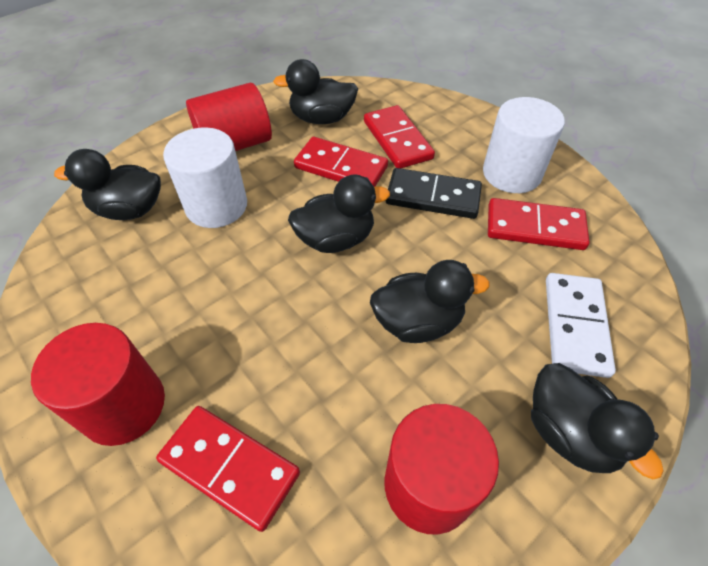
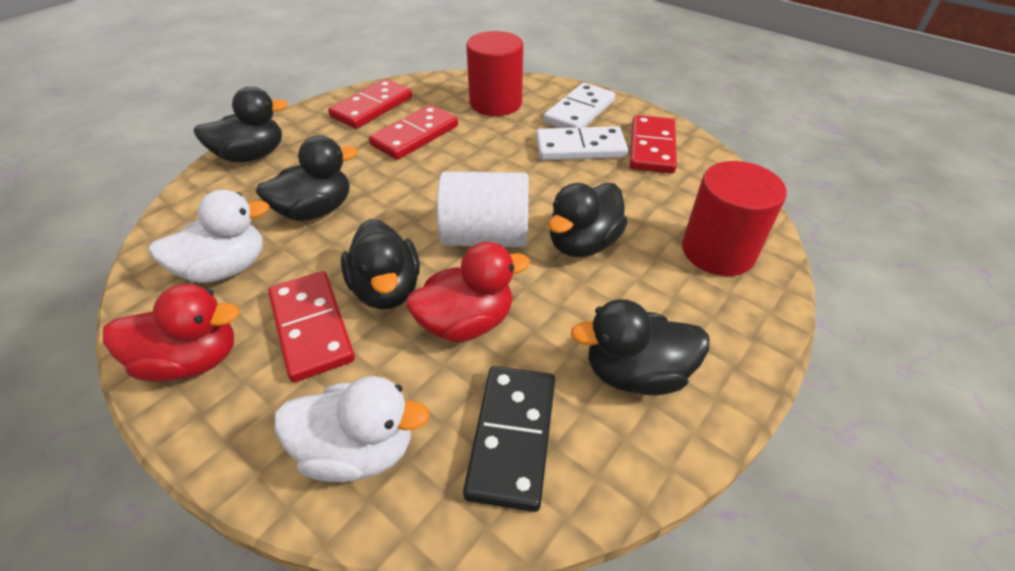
red cylinder: [31,323,165,446] [186,83,272,151] [385,404,499,534] = 3 -> [466,31,523,116] [682,161,787,276] = 2
red duck: none = 0 -> [103,284,240,382] [406,242,530,342] = 2
white cylinder: [163,127,247,228] [483,97,565,193] = 2 -> [437,171,529,247] = 1
white domino: [546,273,616,378] = 1 -> [536,126,628,160] [543,83,615,128] = 2
white duck: none = 0 -> [149,190,270,283] [274,376,430,482] = 2

